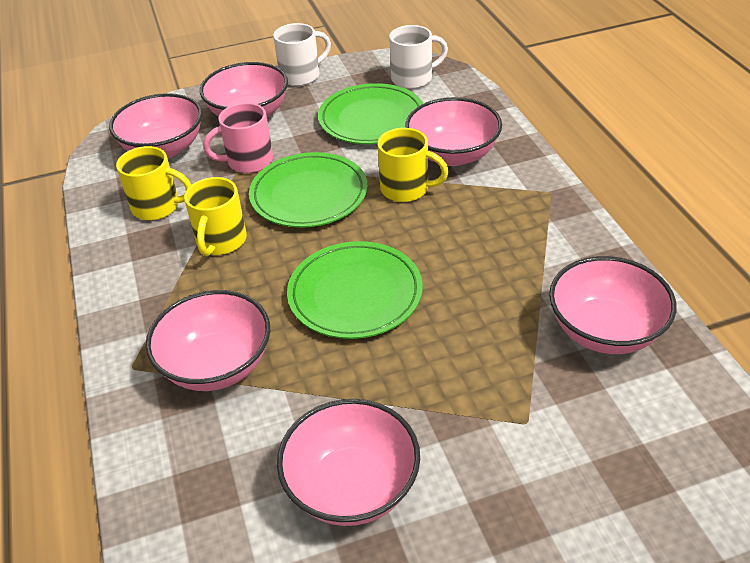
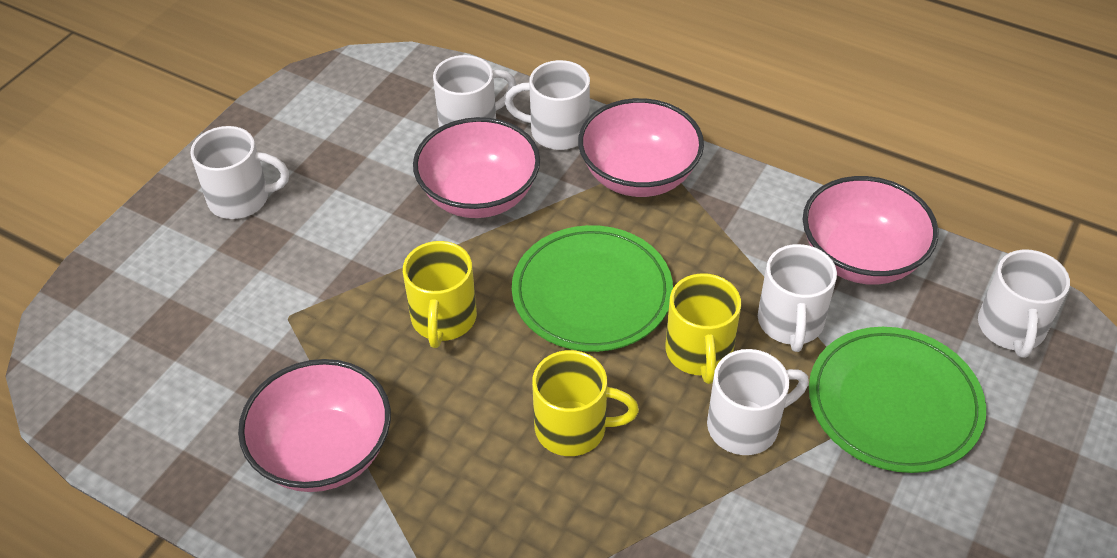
green plate: [249,152,368,228] [287,241,423,339] [318,83,423,144] = 3 -> [512,225,673,352] [809,327,986,473] = 2
pink bowl: [109,93,202,158] [146,290,270,391] [200,62,288,117] [277,399,420,526] [405,97,502,166] [549,256,677,354] = 6 -> [238,359,391,492] [413,117,540,218] [578,98,704,197] [803,176,938,285] = 4
pink mug: [203,103,273,173] = 1 -> none = 0
white mug: [273,23,331,86] [389,25,448,89] = 2 -> [190,126,289,219] [433,55,517,127] [505,60,590,150] [707,349,809,455] [758,244,837,352] [978,249,1070,358] = 6

